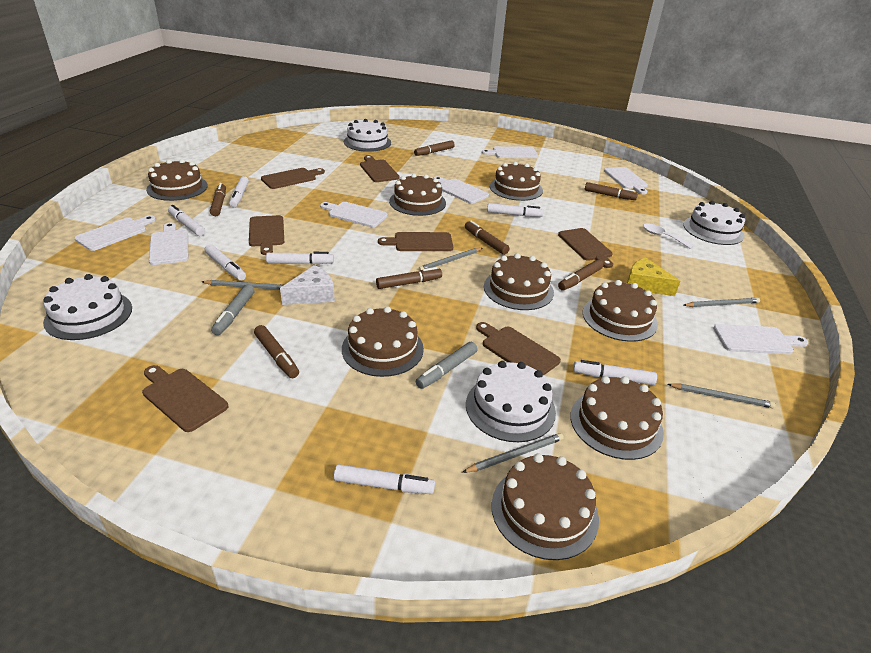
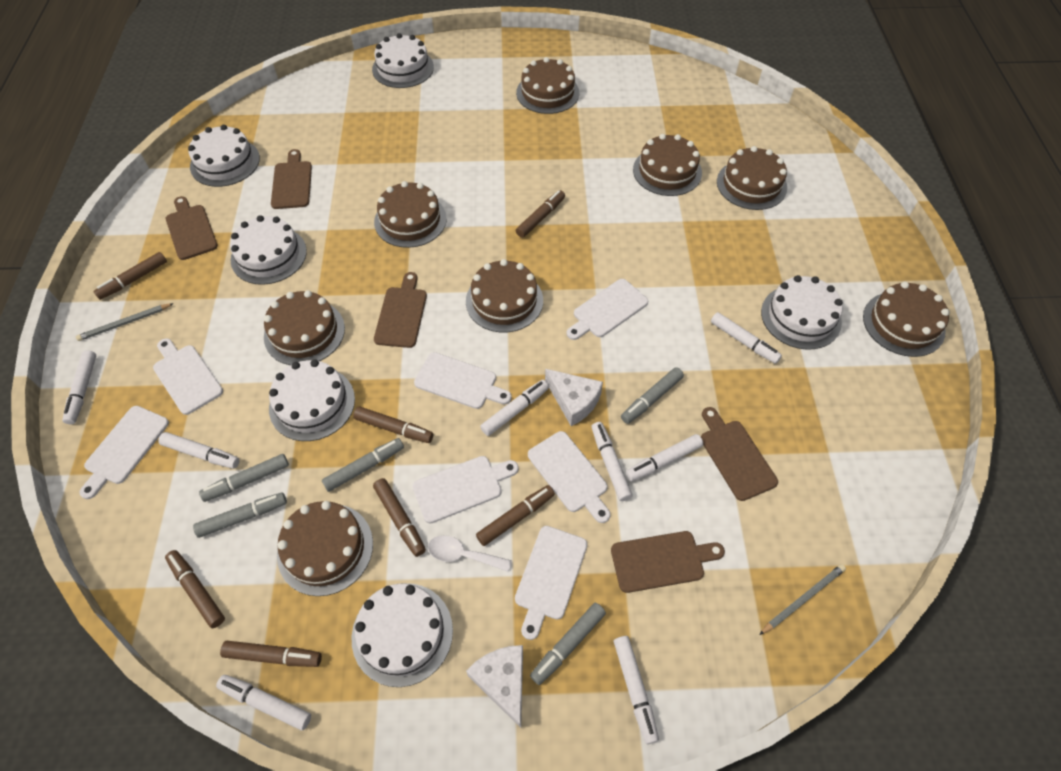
brown cutting board: [142,365,228,432] [249,215,284,255] [261,168,325,189] [360,155,400,182] [378,232,453,251] [476,322,561,375] [558,228,613,268] = 7 -> [166,196,218,260] [271,149,312,209] [374,272,427,348] [611,531,725,593] [701,407,778,501] = 5
grey marker: [211,284,255,335] [416,342,478,389] = 2 -> [193,492,287,538] [199,454,289,502] [322,438,404,492] [530,603,606,685] [621,367,684,424] = 5
grey pencil: [202,280,284,290] [419,248,482,271] [462,433,564,473] [667,384,776,408] [683,298,760,307] = 5 -> [76,303,174,341] [759,564,846,635] = 2
white cake: [43,274,132,340] [344,119,391,152] [466,361,556,442] [683,201,745,245] = 4 -> [188,125,260,187] [230,215,307,285] [269,359,355,441] [352,583,453,687] [372,33,434,88] [761,275,843,350] = 6
white cheese: [280,265,335,305] = 1 -> [466,645,523,728] [545,369,603,426] = 2
white marker: [168,205,205,236] [205,244,246,281] [229,176,249,207] [266,252,334,264] [334,464,435,494] [487,203,543,217] [573,360,657,385] = 7 -> [62,350,96,425] [158,432,240,469] [216,675,311,730] [480,380,549,436] [592,422,633,501] [614,636,659,744] [626,434,703,481] [711,312,782,364] = 8
yellow cheese: [627,257,680,296] = 1 -> none = 0

